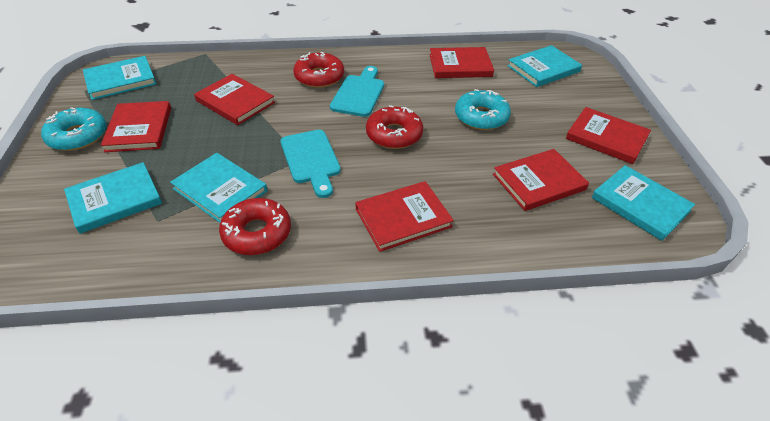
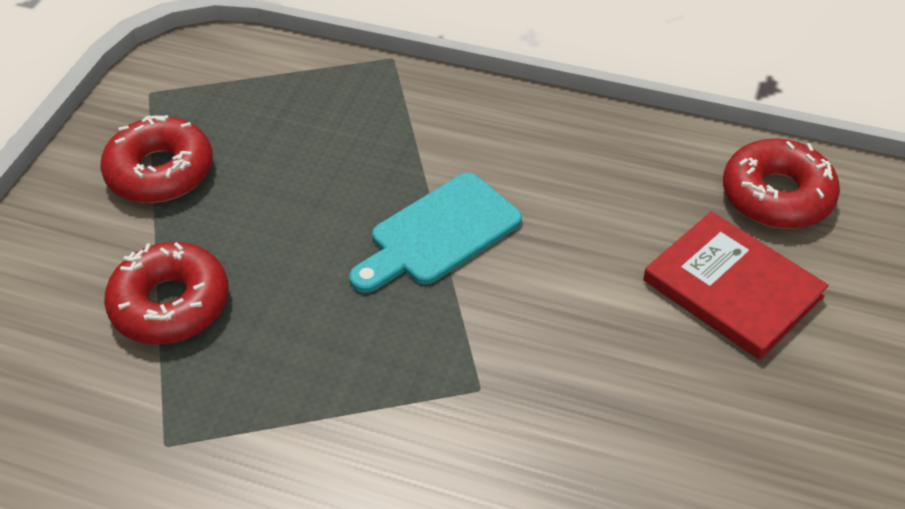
red book: [101,101,171,152] [194,74,275,125] [355,181,454,252] [429,47,494,78] [493,149,589,211] [566,107,651,164] = 6 -> [643,211,828,360] = 1
turquoise book: [64,162,162,234] [83,56,156,100] [170,153,268,223] [507,45,582,87] [592,165,695,241] = 5 -> none = 0
turquoise cutting board: [281,130,341,198] [330,66,384,117] = 2 -> [349,173,522,293] = 1
turquoise donut: [41,107,106,151] [455,89,511,130] = 2 -> none = 0

